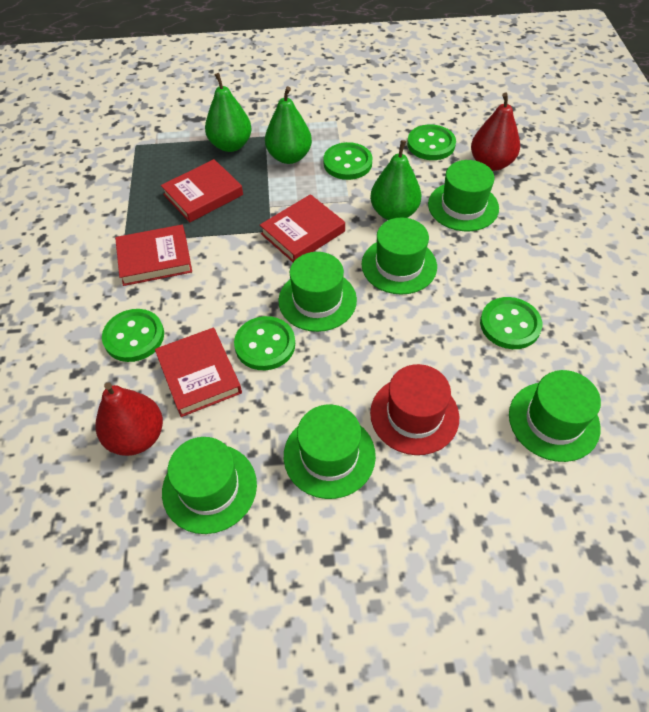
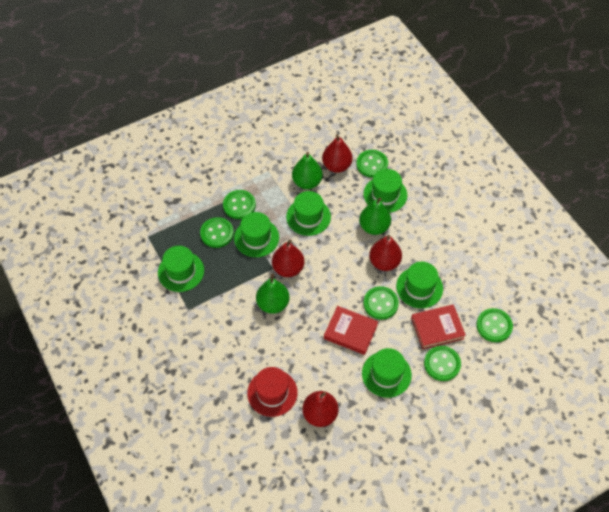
green button: [102,309,164,362] [234,316,295,370] [323,142,373,180] [407,124,456,160] [480,297,542,349] = 5 -> [200,217,234,248] [223,190,256,219] [356,150,388,178] [364,286,399,320] [424,346,461,381] [476,308,513,342] = 6
red book: [115,225,192,286] [155,328,242,417] [161,159,243,223] [260,194,345,262] = 4 -> [324,306,378,355] [411,305,466,349] = 2
red pear: [96,382,163,456] [471,92,520,171] = 2 -> [272,239,305,277] [302,391,338,427] [322,135,353,173] [369,235,402,271] = 4

